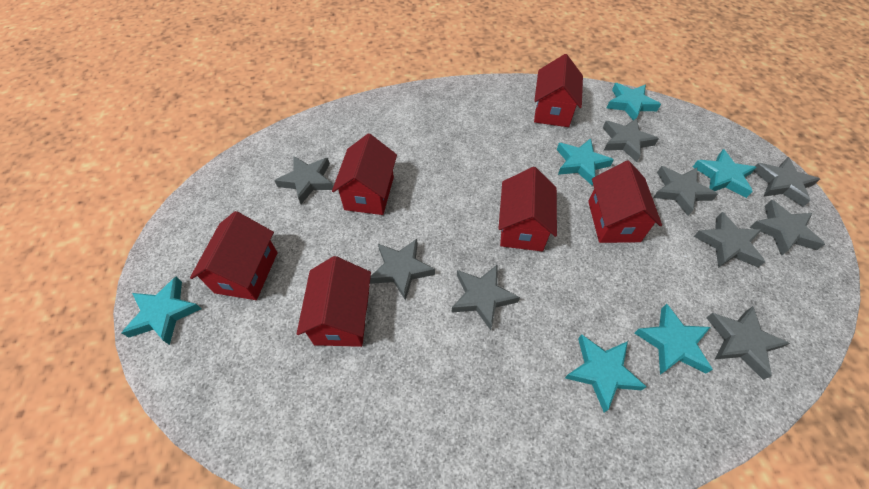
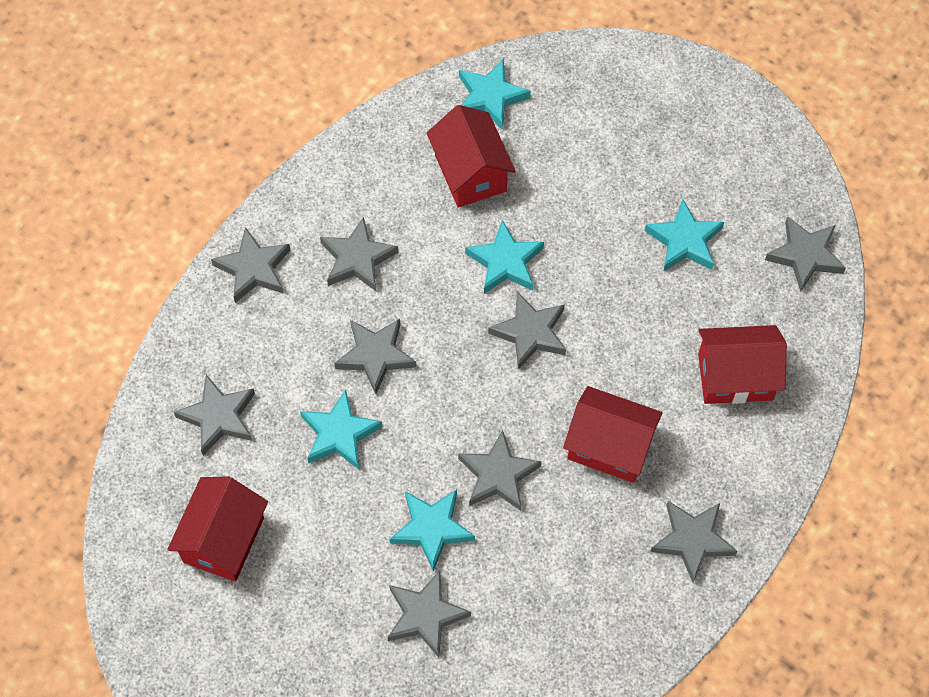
red house: [190,211,278,300] [296,256,371,347] [332,133,397,215] [498,167,557,251] [534,54,583,127] [588,160,662,243] = 6 -> [167,476,268,582] [427,105,516,208] [563,386,662,483] [698,325,787,404] = 4
turquoise star: [122,277,201,345] [557,138,614,185] [565,334,646,412] [607,83,661,120] [634,304,713,374] [693,149,757,198] = 6 -> [300,389,382,469] [390,490,475,572] [459,59,531,129] [465,220,544,294] [645,199,724,271] = 5

